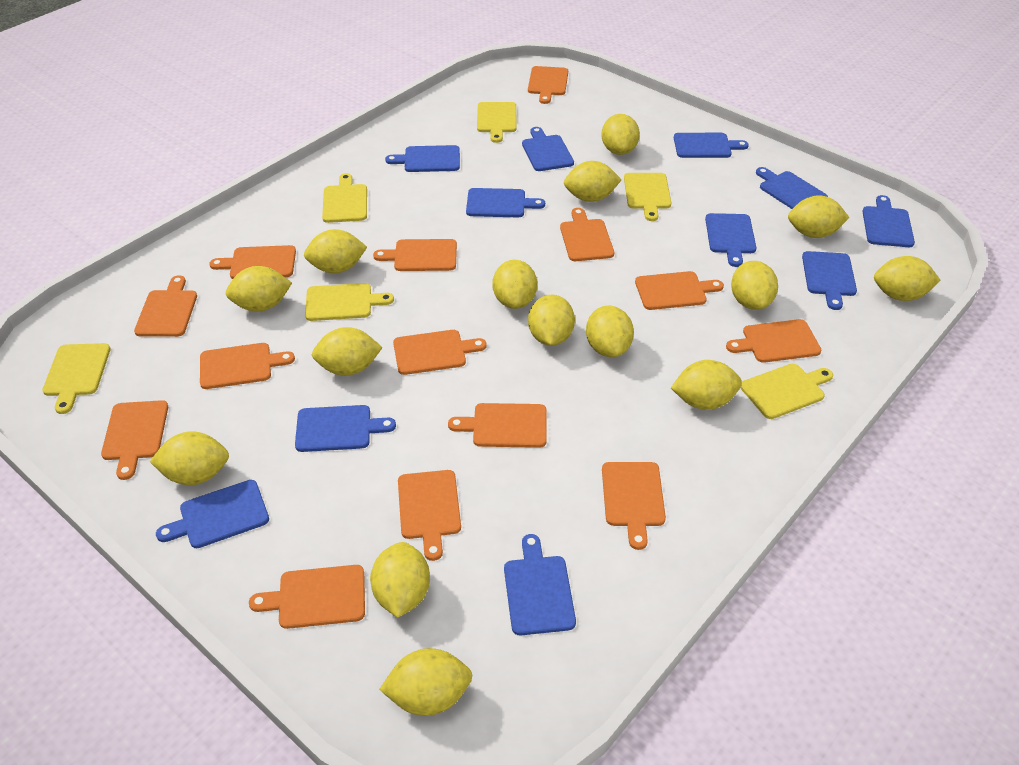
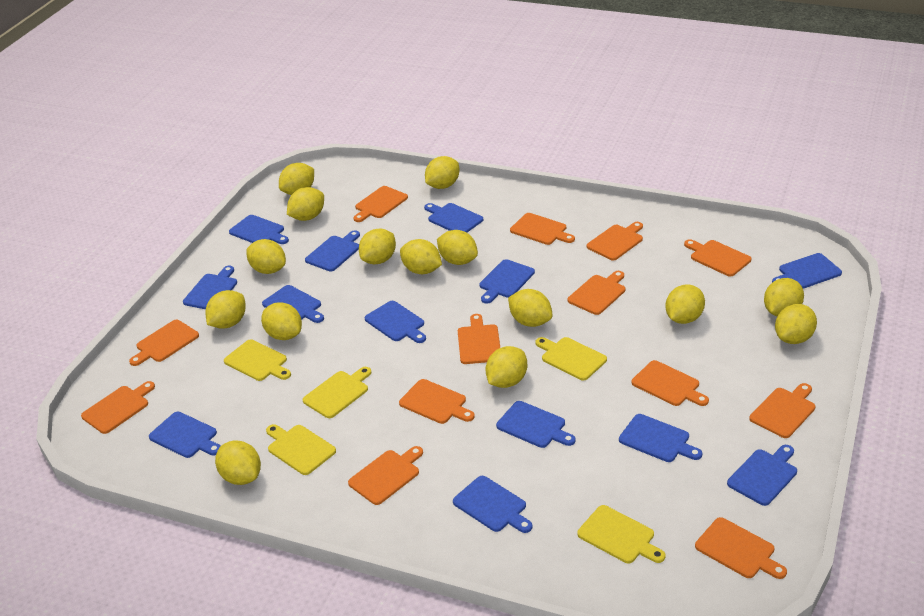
blue cutting board: [156,480,269,548] [295,405,396,452] [385,145,460,172] [466,188,545,217] [504,534,576,635] [522,127,574,171] [674,133,749,158] [705,213,756,267] [756,167,828,209] [802,251,857,310] [862,195,915,247] = 11 -> [149,412,221,458] [183,266,237,309] [229,215,289,244] [262,285,324,323] [305,230,360,271] [365,301,426,343] [424,203,483,233] [453,476,533,533] [480,259,535,304] [496,401,576,448] [619,414,702,462] [727,445,797,506] [772,253,842,288] = 13
orange cutting board: [101,400,168,480] [134,275,197,337] [200,343,295,389] [209,245,296,279] [249,565,365,629] [373,239,457,271] [393,330,486,375] [398,470,461,561] [448,403,547,448] [528,66,568,104] [560,208,614,261] [602,462,666,550] [635,271,724,310] [726,319,821,363] = 14 -> [81,381,155,434] [129,320,199,366] [348,446,423,505] [353,186,408,222] [399,379,475,424] [458,314,500,364] [510,213,575,245] [568,271,626,315] [587,222,643,260] [632,360,709,406] [684,239,751,277] [695,517,787,579] [749,383,816,438] = 13
yellow cutting board: [42,343,111,414] [305,283,394,321] [322,173,367,223] [477,102,517,143] [624,173,671,221] [740,363,833,419] = 6 -> [224,339,291,381] [266,424,336,475] [302,367,371,418] [535,337,607,380] [577,505,665,563] = 5

